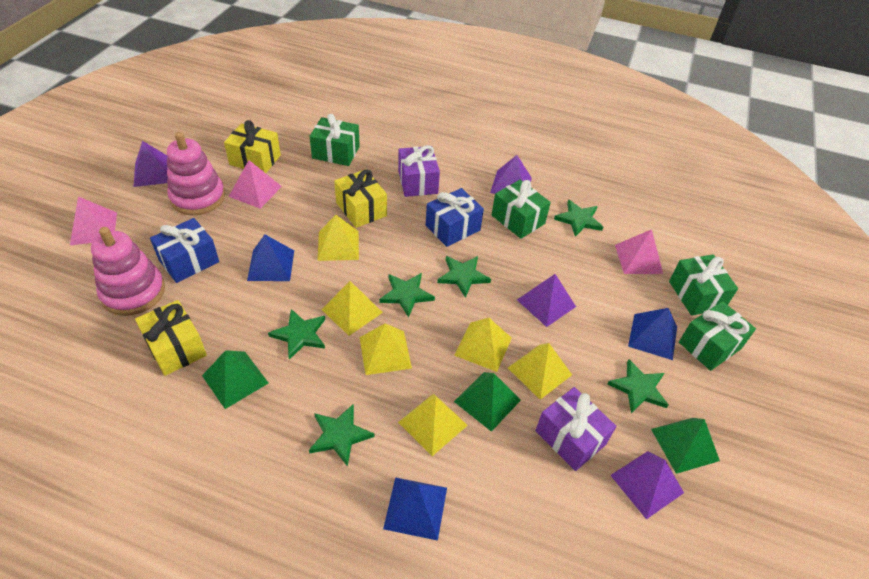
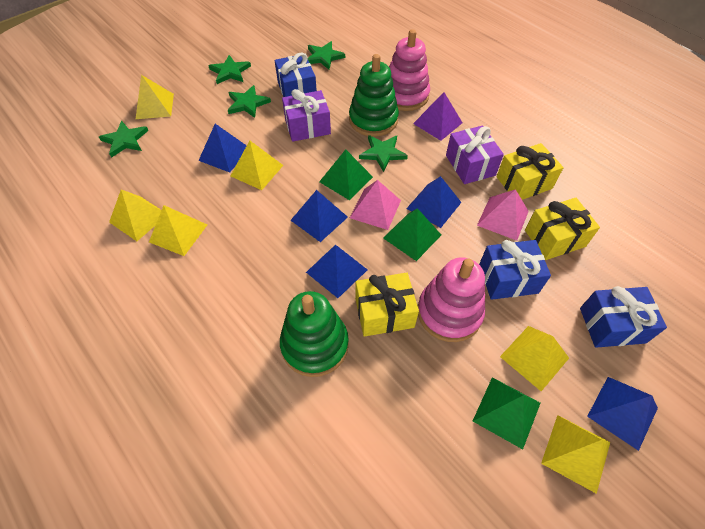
blue gift: [150,218,219,283] [426,188,484,247] = 2 -> [275,52,317,97] [479,240,551,300] [580,286,667,348] = 3
blue pyramid: [247,234,294,281] [383,477,447,541] [628,308,677,360] = 3 -> [198,124,247,173] [291,190,348,242] [306,244,367,298] [406,176,462,228] [587,377,658,451] = 5
green gift: [309,114,360,166] [492,180,551,239] [669,255,738,316] [679,301,756,371] = 4 -> none = 0
green stacking toy: none = 0 -> [280,291,349,377] [349,54,399,137] = 2
green star: [268,309,325,360] [309,404,374,467] [379,273,435,318] [437,256,491,298] [554,200,603,237] [608,359,669,413] = 6 -> [99,121,149,158] [208,55,251,84] [228,85,271,118] [308,41,345,69] [359,135,408,172] = 5
pink pyramid: [70,197,117,245] [229,160,282,209] [615,229,663,274] = 3 -> [350,180,401,230] [477,189,529,241] = 2
purple pyramid: [134,141,168,187] [490,155,532,194] [517,274,576,327] [610,451,684,519] = 4 -> [413,92,463,141] = 1

